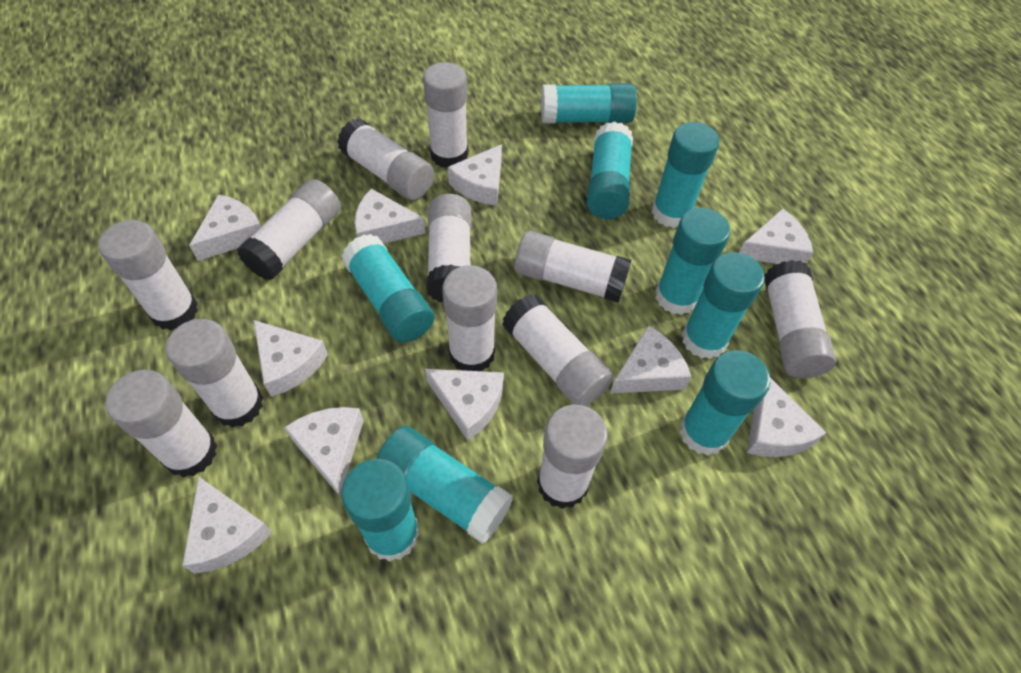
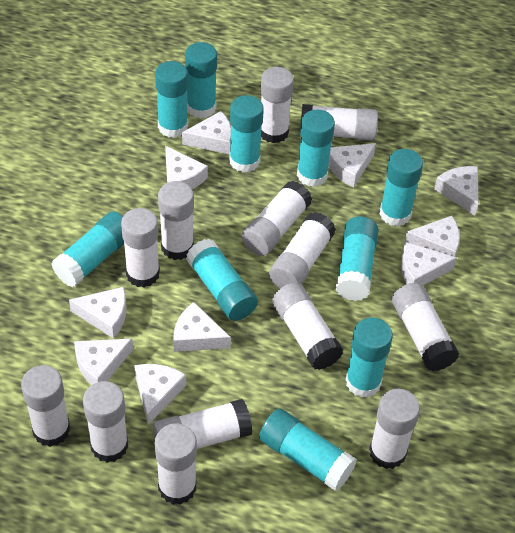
turquoise glue stick: [342,234,434,343] [342,459,420,562] [376,426,513,544] [541,83,637,124] [587,122,633,219] [652,122,719,228] [655,208,730,315] [680,350,770,456] [682,252,765,359] = 9 -> [52,211,124,287] [155,61,188,138] [185,42,217,119] [186,239,258,321] [229,95,264,172] [259,408,357,491] [297,109,335,187] [336,216,379,301] [346,317,393,398] [379,149,423,227] = 10
white glue stick: [98,220,198,330] [105,370,217,477] [166,319,263,428] [237,179,341,281] [337,118,434,200] [423,62,468,168] [426,194,472,302] [442,265,497,371] [502,294,613,406] [515,231,631,303] [537,404,608,509] [764,260,836,378] = 12 -> [21,365,70,447] [83,381,128,463] [121,208,160,288] [153,399,252,449] [155,423,197,505] [158,181,194,260] [242,181,312,256] [261,67,294,143] [269,212,336,288] [272,283,344,370] [300,104,378,141] [369,389,420,469] [392,283,459,371] = 13

